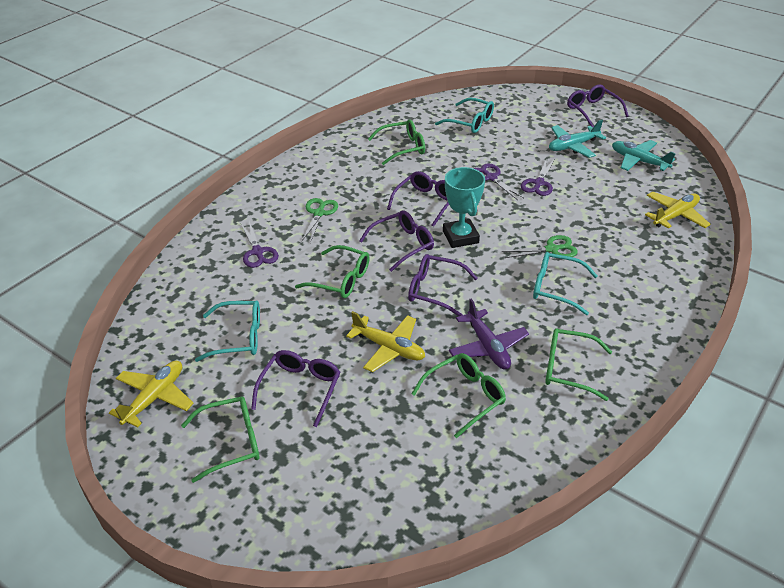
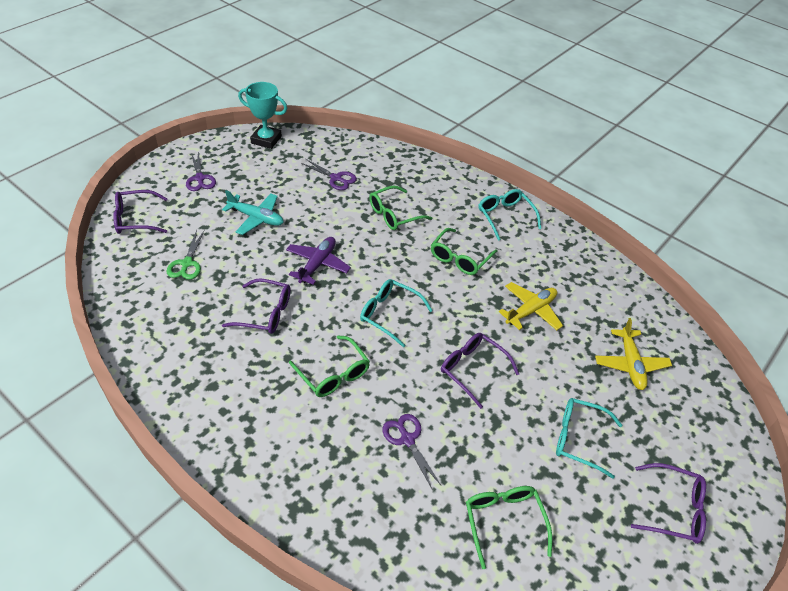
green glasses: [181,396,259,483] [295,245,370,298] [368,119,425,165] [412,353,506,438] [545,328,612,401] = 5 -> [289,336,370,397] [369,186,432,230] [431,228,498,275] [466,486,552,569] = 4
green scissors: [302,198,338,243] [502,235,578,258] = 2 -> [167,230,205,280] = 1
purple glasses: [251,350,340,427] [359,210,434,272] [387,171,449,227] [408,254,478,316] [567,84,629,127] = 5 -> [113,190,168,234] [222,278,291,334] [441,333,519,409] [631,463,706,544] = 4
turquoise plane: [549,120,606,158] [612,140,676,171] = 2 -> [222,190,284,235] = 1
yellow plane: [109,361,194,428] [346,311,425,372] [645,192,711,229] = 3 -> [499,282,563,330] [595,318,672,390] = 2

